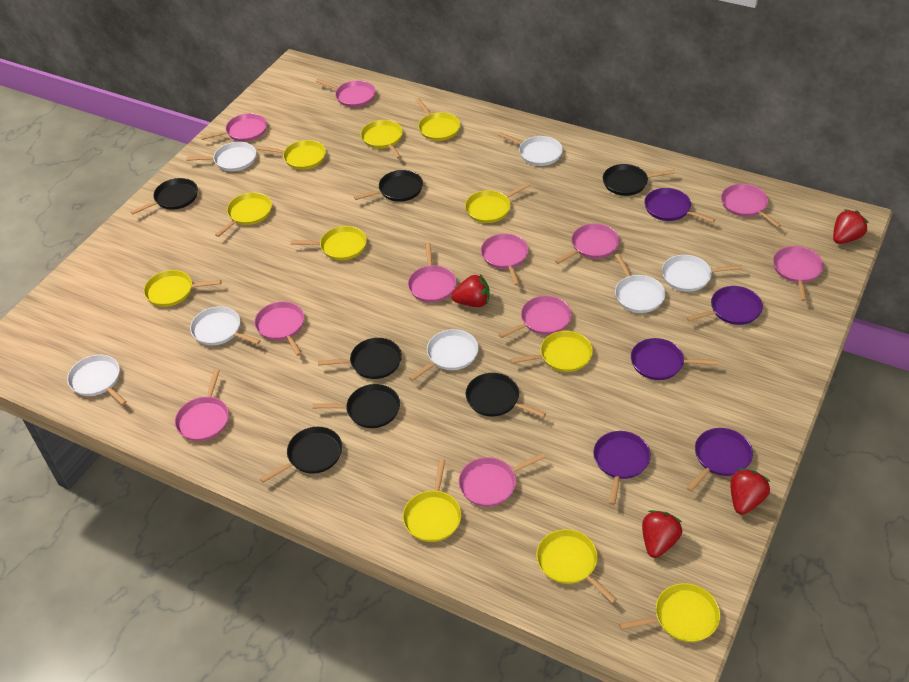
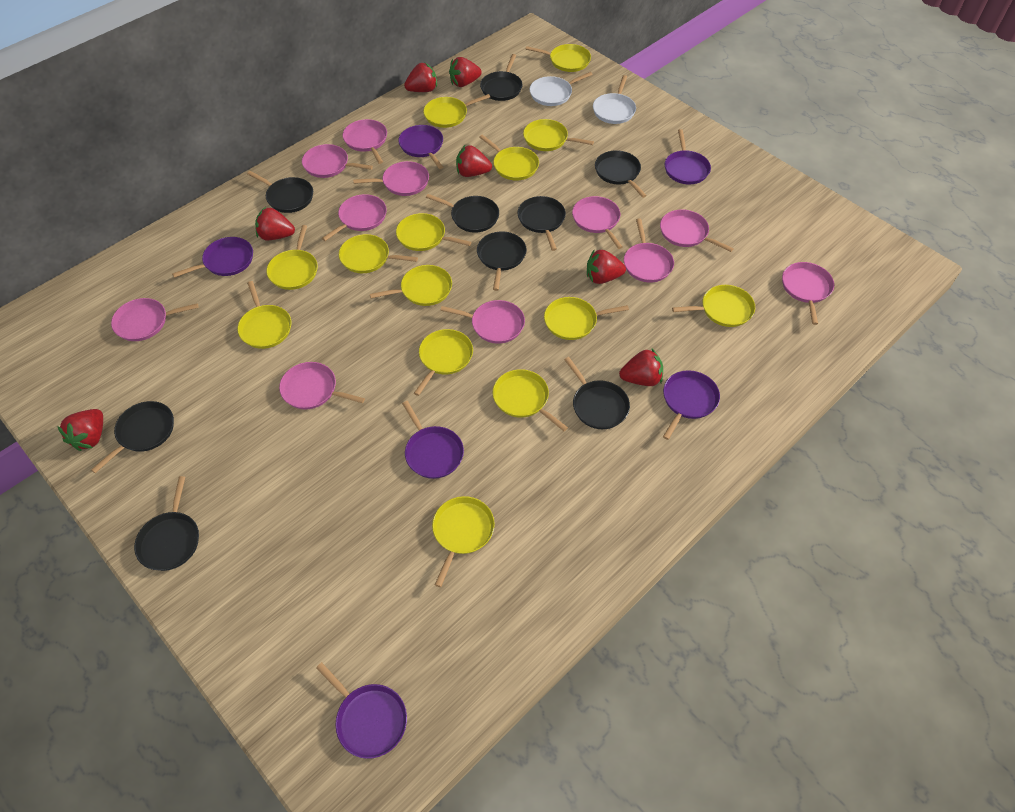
black pan: [130,178,198,215] [260,427,342,483] [313,384,400,428] [318,338,402,379] [354,170,423,202] [465,373,546,418] [603,164,676,196] = 7 -> [91,401,174,473] [134,476,199,571] [247,171,313,213] [426,194,499,232] [477,232,527,291] [480,54,522,101] [517,196,566,251] [564,357,630,429] [595,150,647,198] = 9
purple pan: [593,431,651,505] [631,338,718,380] [644,188,715,223] [686,286,763,325] [687,428,753,492] = 5 -> [172,237,253,278] [316,662,407,759] [398,125,443,169] [402,401,464,479] [663,370,720,440] [665,129,711,184] = 6
red strawberry: [451,274,490,307] [642,510,682,558] [730,469,771,515] [833,209,868,244] = 4 -> [57,409,103,451] [255,207,295,240] [404,62,437,92] [449,57,482,87] [456,145,492,177] [587,250,626,284] [619,349,663,386] = 7
white pan: [67,355,127,405] [186,142,256,171] [190,306,261,345] [409,329,478,381] [498,132,563,166] [615,254,665,313] [662,255,743,292] = 7 -> [530,72,593,106] [593,75,636,124] = 2
yellow pan: [144,270,221,307] [215,192,272,237] [258,140,326,170] [291,226,367,260] [361,120,403,158] [403,459,461,542] [416,98,460,141] [465,182,531,223] [510,331,593,372] [536,529,617,603] [619,583,720,642] = 11 -> [237,281,291,349] [266,225,318,290] [339,234,418,273] [370,265,452,306] [396,213,471,251] [414,329,473,396] [423,94,490,128] [432,496,495,587] [479,134,539,180] [493,369,568,431] [523,119,594,151] [525,44,591,72] [544,297,629,340] [672,285,755,327] = 14

